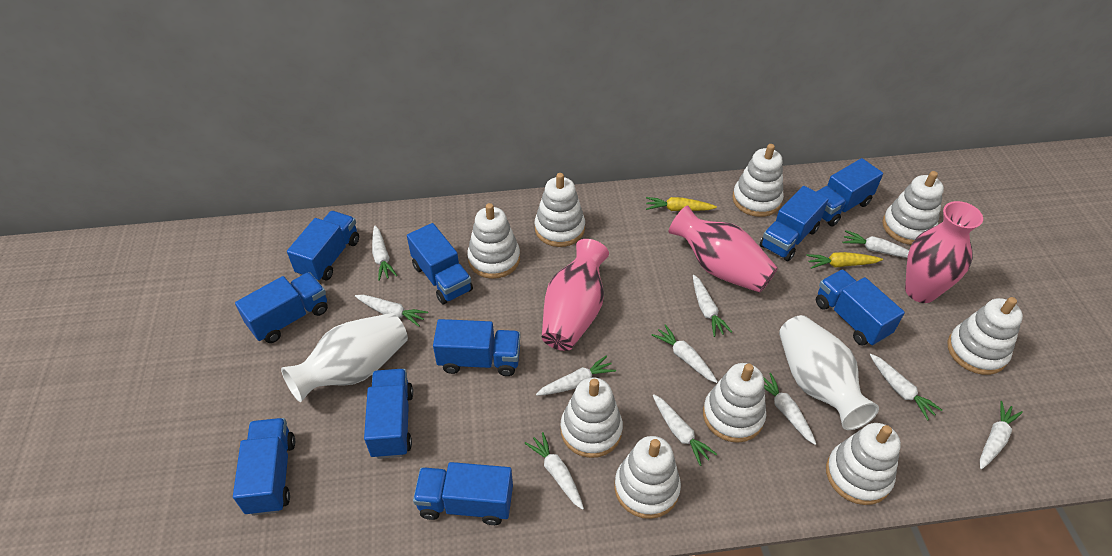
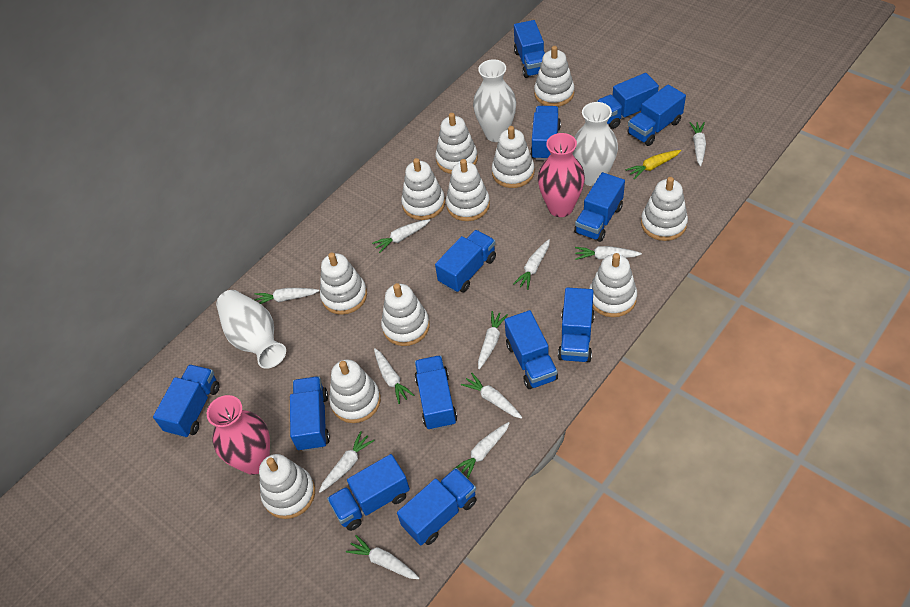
blue truck: [233,418,295,516] [235,272,328,343] [287,211,359,281] [364,369,413,459] [407,223,473,304] [413,462,513,525] [433,319,521,376] [760,186,829,261] [816,158,883,227] [816,269,905,346] = 10 -> [153,364,220,438] [290,376,330,451] [327,454,410,531] [397,468,477,545] [415,355,457,430] [435,230,496,293] [505,310,558,389] [514,20,545,78] [530,106,561,160] [558,288,595,362] [574,172,625,242] [596,73,659,129] [627,84,686,146] = 13
pink vase: [542,239,609,351] [669,206,778,293] [905,201,983,303] = 3 -> [207,395,270,475] [538,133,585,217] = 2
white stacking toy: [467,203,520,279] [535,173,585,247] [560,378,623,458] [614,436,681,519] [703,363,766,443] [732,144,784,217] [826,423,901,505] [882,171,944,245] [947,297,1023,375] = 9 -> [259,454,315,519] [320,252,367,315] [329,360,381,423] [381,283,430,346] [401,158,445,220] [436,113,478,174] [446,159,490,221] [492,126,535,188] [534,46,574,107] [589,253,637,317] [641,177,688,241] = 11
white vase: [281,313,408,402] [779,315,879,430] = 2 -> [216,290,286,369] [473,59,516,142] [573,102,618,186] = 3
yellow carrot: [646,197,717,211] [806,252,883,269] = 2 -> [626,150,681,179] = 1

